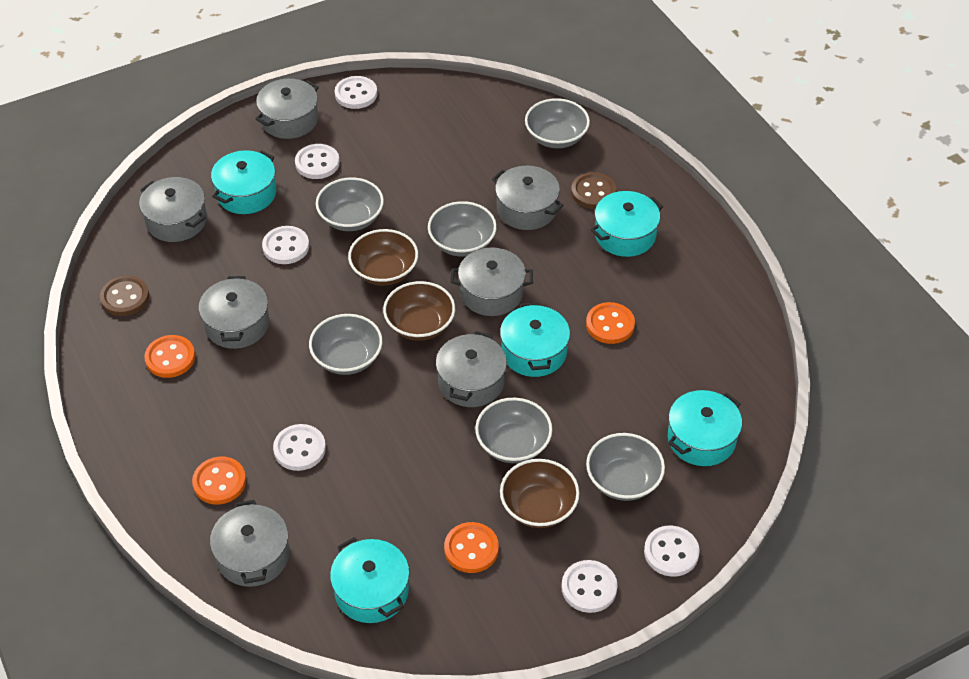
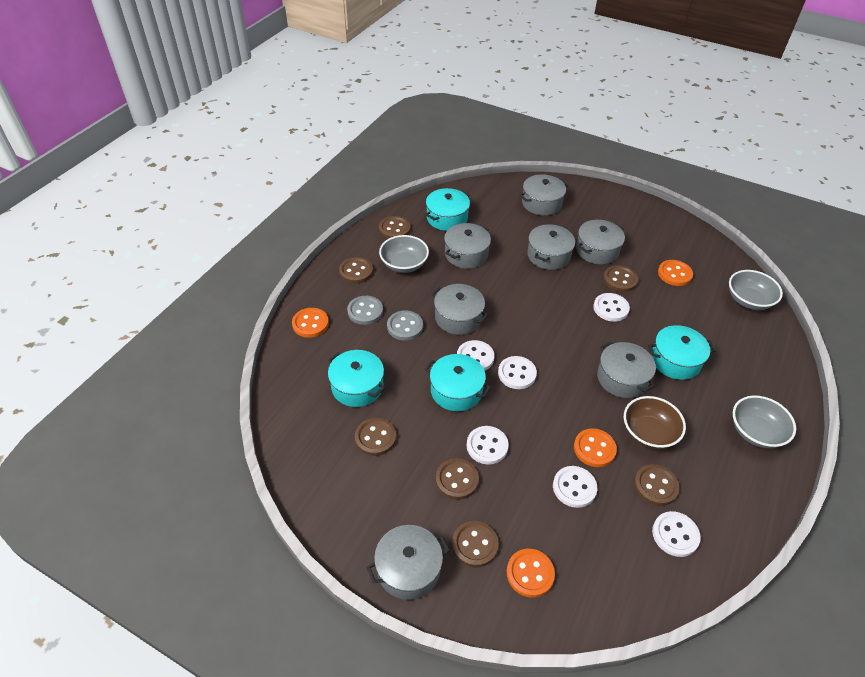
brown bowl: [348,229,418,286] [383,281,455,341] [500,459,580,528] = 3 -> [624,396,686,449] = 1
brown button: [100,276,149,316] [571,172,617,209] = 2 -> [339,257,373,284] [355,418,396,456] [379,216,411,239] [436,458,479,500] [452,521,499,567] [603,265,638,292] [634,464,680,506] = 7
grey bowl: [309,314,383,375] [316,177,384,231] [428,201,497,257] [475,398,552,463] [525,98,590,148] [586,433,665,501] = 6 -> [379,235,429,273] [729,270,783,310] [733,395,796,448] = 3
grey button: none = 0 -> [347,296,383,325] [387,310,423,341] = 2
turquoise pot: [211,150,276,214] [330,537,410,623] [500,302,570,377] [591,191,663,257] [668,390,742,466] = 5 -> [328,350,385,407] [425,354,491,411] [426,188,470,231] [648,325,715,380] = 4

